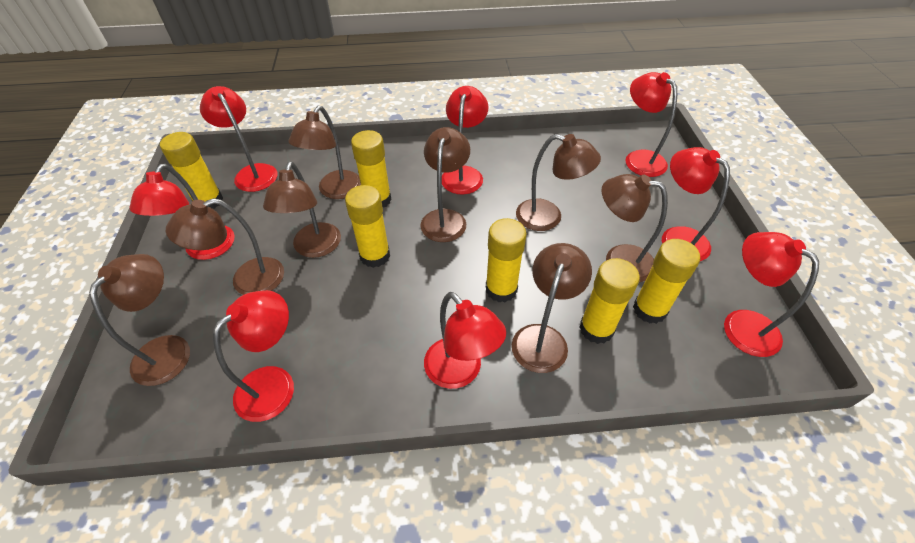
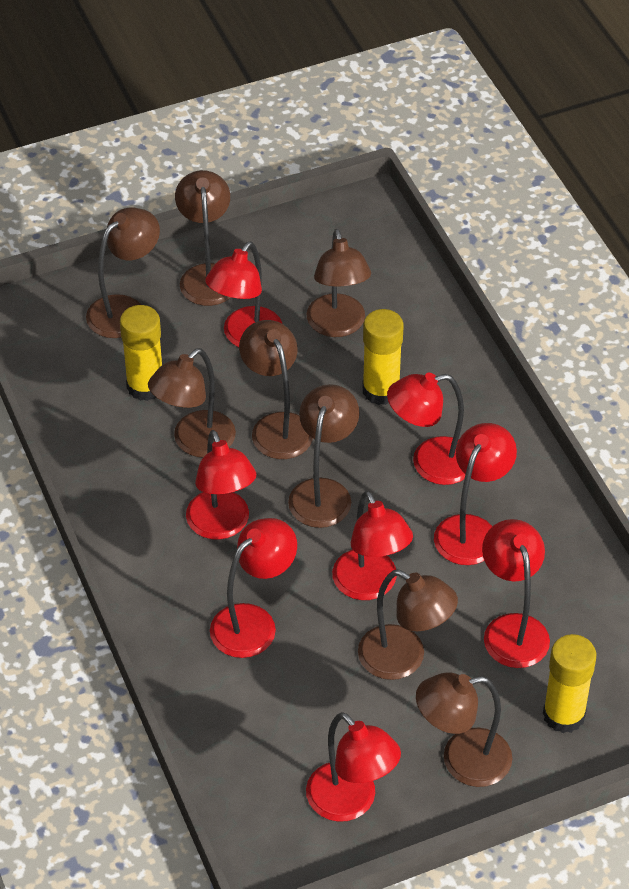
yellow glue stick: [160,132,223,209] [345,185,390,268] [351,130,391,208] [486,218,527,303] [579,258,640,344] [633,239,700,324] = 6 -> [120,305,162,401] [362,309,404,405] [543,634,596,733] = 3

